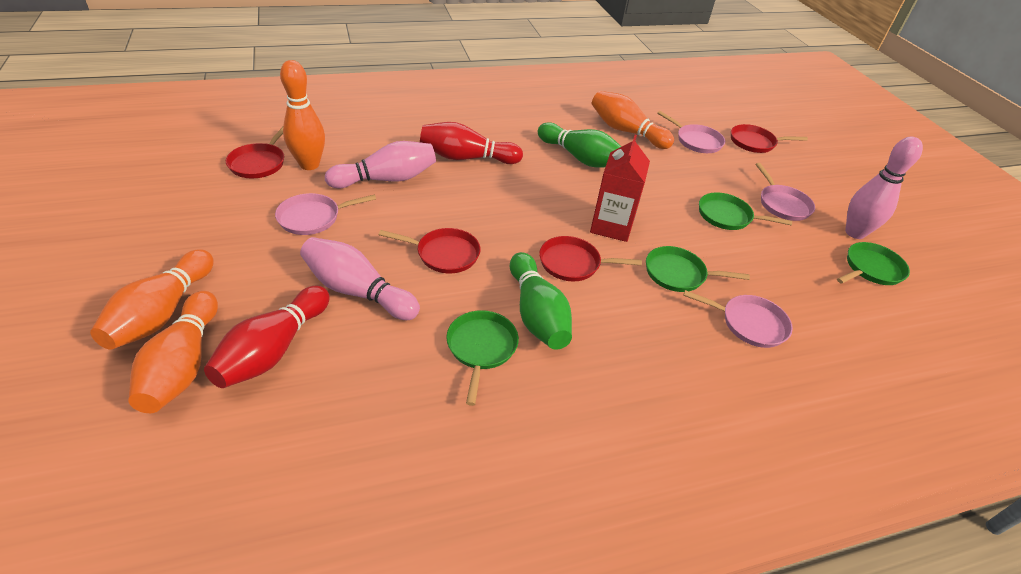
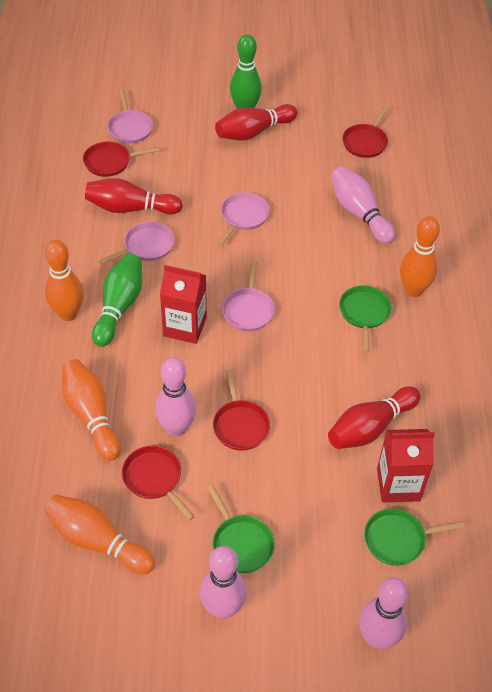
green pan: [446,310,519,406] [646,246,750,292] [699,192,792,230] [837,242,910,285] = 4 -> [207,485,275,573] [339,286,392,353] [364,508,464,566] = 3
pink bowling pin: [300,237,420,320] [325,141,436,188] [845,137,923,239] = 3 -> [155,357,196,436] [200,546,247,619] [331,166,395,244] [359,577,408,649] = 4
red bowling pin: [204,286,330,388] [420,122,523,164] = 2 -> [85,178,183,215] [215,104,298,141] [328,386,421,449] = 3
red carton: [590,135,650,242] = 1 -> [160,265,207,344] [377,429,435,502] = 2

